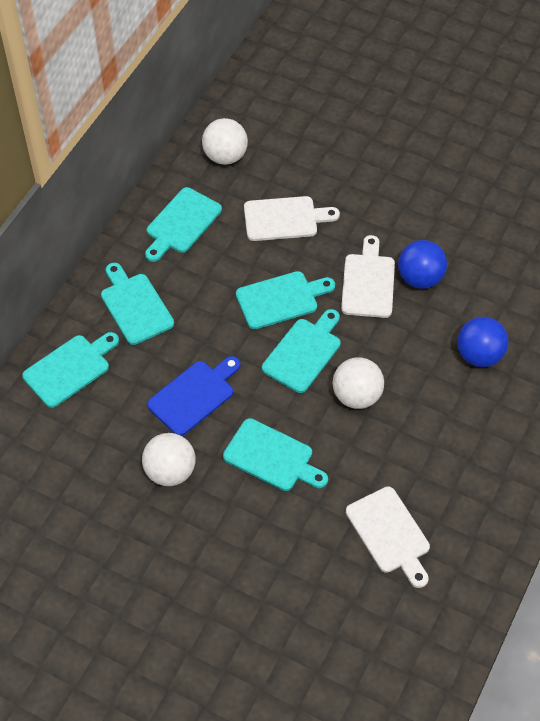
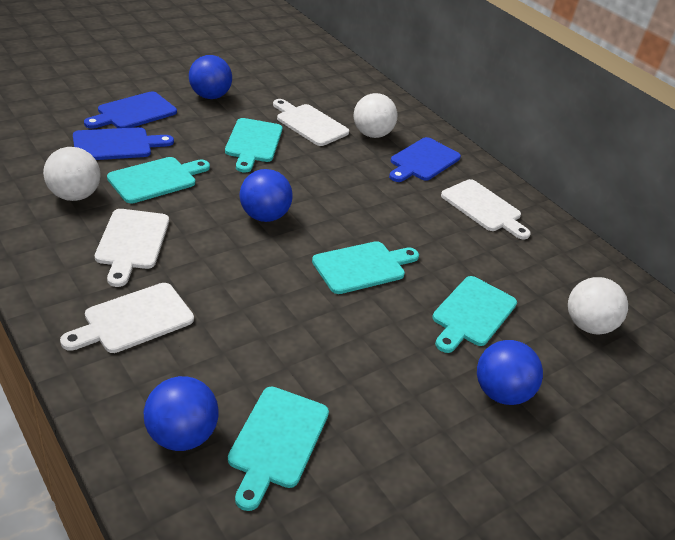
blue ball: [398,240,447,289] [457,317,509,367] = 2 -> [144,376,219,451] [189,55,232,99] [240,169,293,222] [477,340,543,405] = 4
blue cutting board: [147,356,241,436] = 1 -> [73,127,174,160] [84,91,177,129] [389,137,461,182] = 3
turquoise cutting board: [22,332,119,408] [101,263,174,345] [145,187,222,262] [223,418,328,491] [236,271,335,329] [262,309,341,393] = 6 -> [107,157,210,203] [225,118,283,173] [228,387,329,511] [312,241,419,294] [432,276,517,353] = 5
white cutting board: [244,196,340,241] [341,235,395,318] [346,486,430,588] = 3 -> [60,283,194,353] [95,209,169,287] [273,99,349,146] [441,179,531,239] = 4

